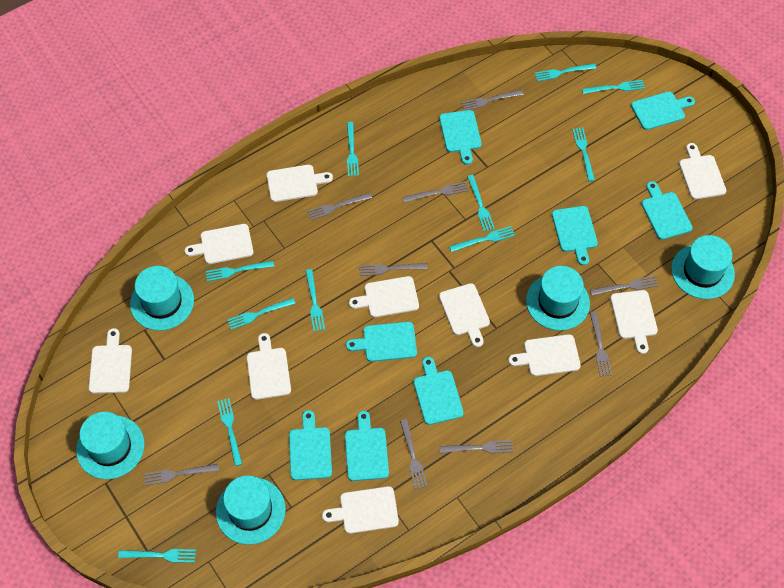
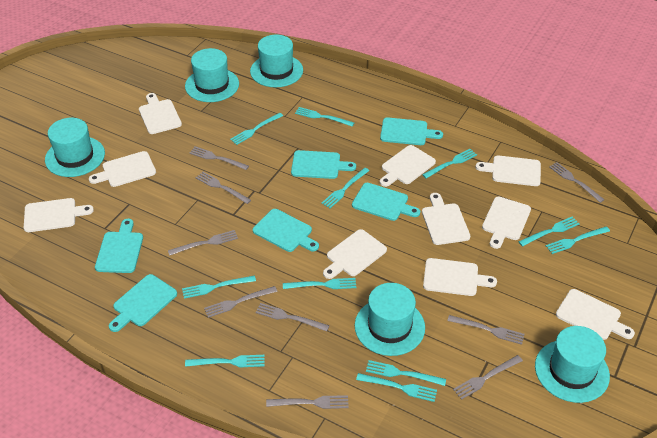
turquoise cutting board: [289,410,332,480] [345,411,389,481] [346,322,417,362] [414,357,464,425] [439,110,482,165] [552,206,598,266] [631,91,695,130] [642,181,693,240] = 8 -> [95,219,143,273] [109,274,177,332] [253,209,319,252] [291,150,356,179] [352,183,420,221] [380,117,443,145] = 6

